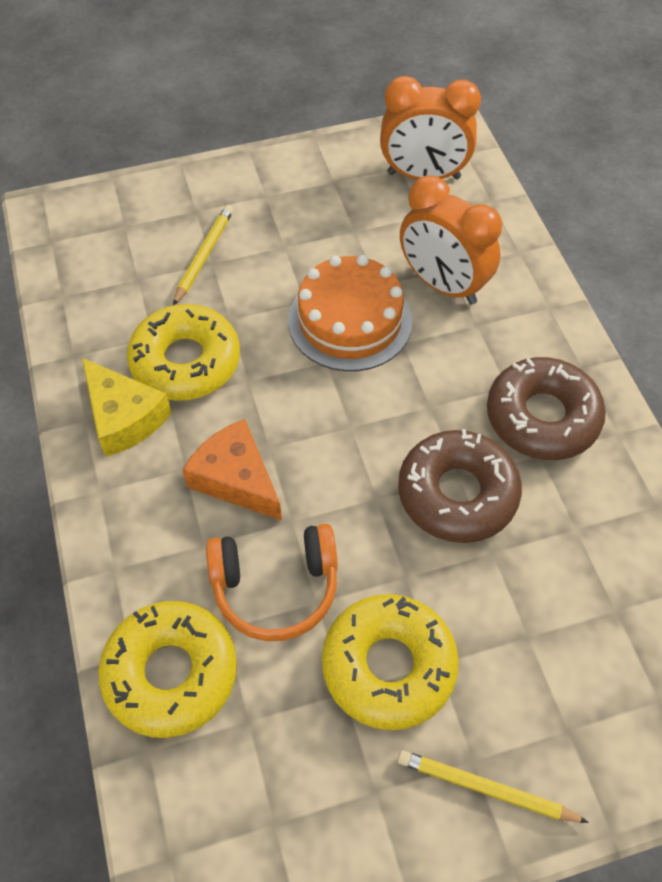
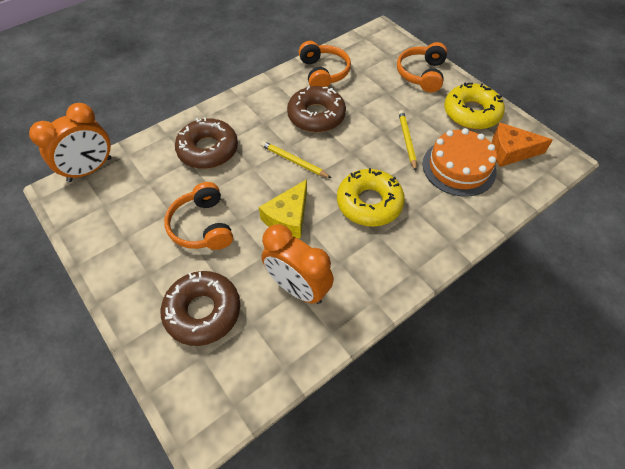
brown donut: [398,429,522,543] [487,357,606,460] = 2 -> [161,271,240,346] [175,117,238,169] [287,86,346,132] = 3
orange headphones: [206,524,338,641] = 1 -> [164,182,233,250] [299,41,351,87] [397,42,447,93] = 3
yellow donut: [98,601,237,738] [127,304,240,401] [322,594,459,730] = 3 -> [337,168,405,227] [444,82,505,129] = 2

